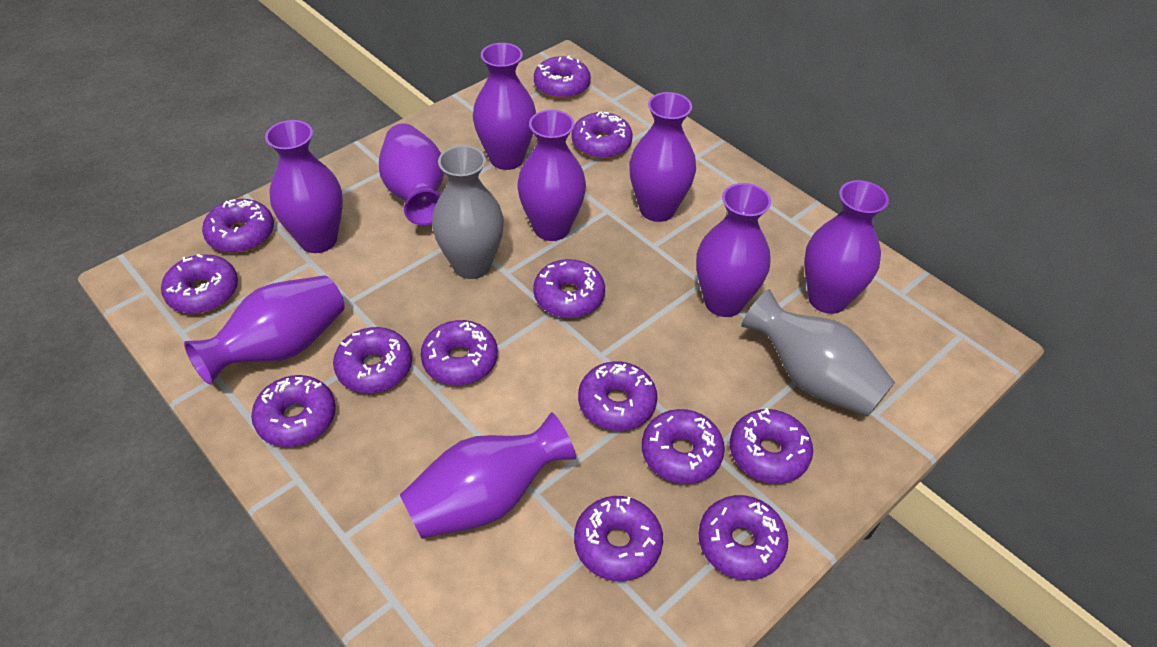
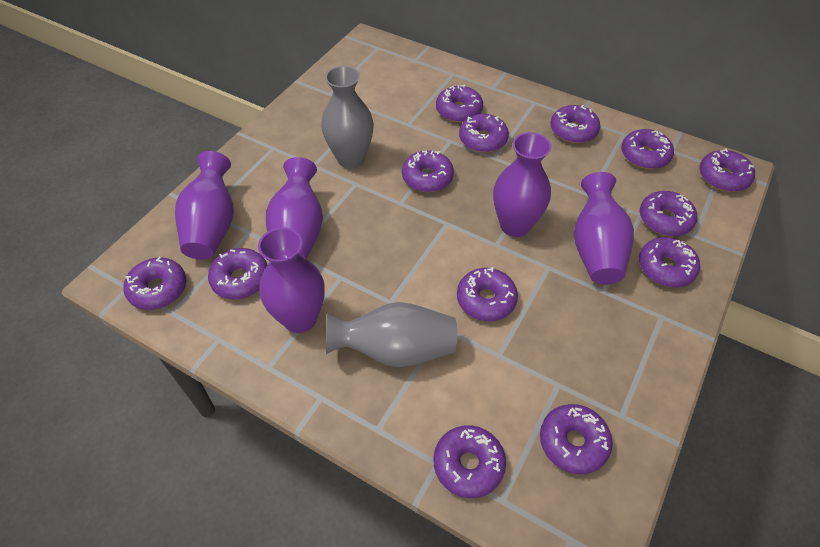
purple vase: [184,275,345,385] [265,120,343,253] [379,123,444,225] [400,412,576,539] [473,43,536,170] [517,110,586,241] [629,92,696,222] [696,183,771,317] [804,180,889,314] = 9 -> [175,151,234,260] [258,227,324,333] [266,157,323,259] [493,132,552,237] [574,172,634,285] = 5

